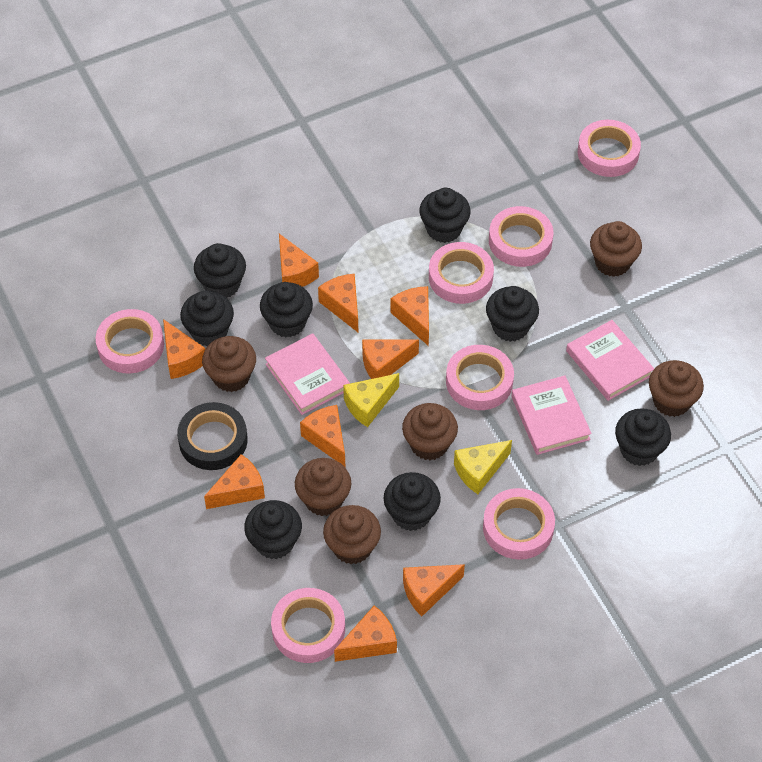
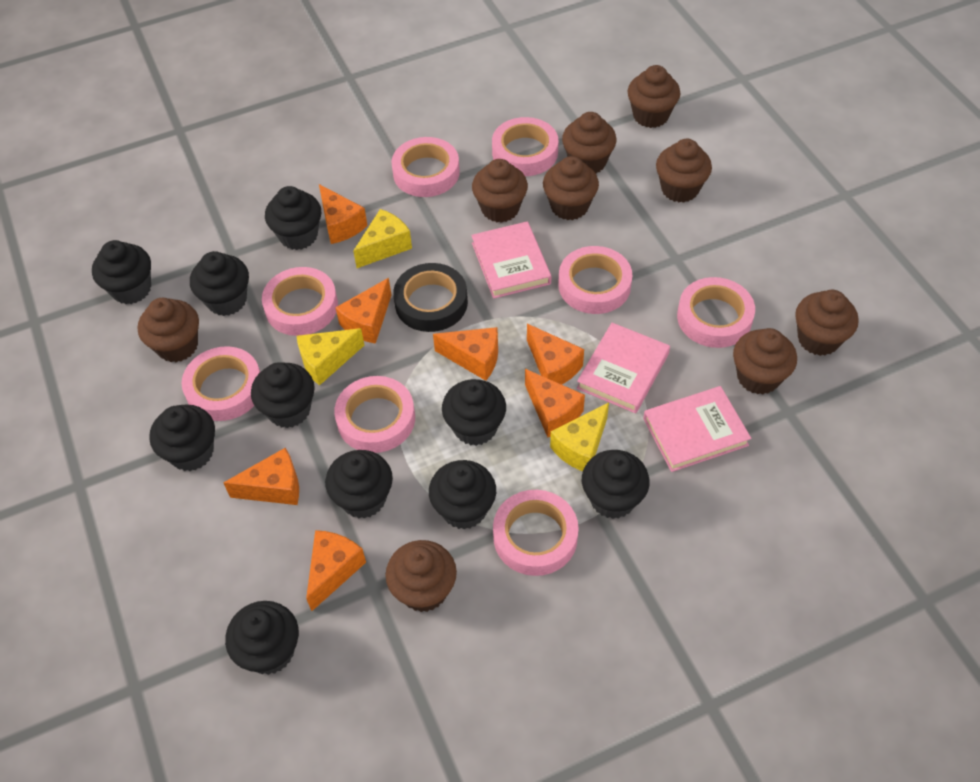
black cupcake: [180,291,234,346] [194,243,246,298] [244,500,302,559] [260,282,313,338] [384,472,441,531] [419,188,471,243] [486,286,539,342] [615,408,671,466] = 8 -> [92,240,151,304] [149,404,215,471] [190,251,249,316] [225,601,299,675] [251,362,315,428] [265,186,321,250] [325,450,393,519] [429,460,496,529] [442,379,506,446] [582,450,650,519] = 10
brown cupcake: [202,336,256,392] [295,458,351,516] [323,505,381,564] [402,403,458,460] [590,221,642,277] [649,360,704,417] = 6 -> [138,298,199,362] [385,540,457,612] [472,159,528,223] [543,156,599,220] [562,112,617,174] [628,65,680,128] [656,139,712,203] [733,328,797,394] [795,290,859,356] = 9
orange cheese: [163,319,205,379] [204,454,265,509] [279,234,319,287] [300,405,346,468] [318,274,358,332] [334,605,397,662] [362,339,419,379] [391,286,429,346] [403,564,465,616] = 9 -> [223,448,299,505] [306,530,366,611] [319,184,368,244] [335,278,391,344] [433,327,498,381] [525,369,585,437] [527,324,584,384] = 7
pink tape: [95,309,164,373] [271,588,345,663] [429,242,494,304] [446,345,514,410] [483,488,555,560] [489,206,554,267] [578,120,641,177] = 7 -> [182,346,260,421] [262,267,338,336] [334,376,415,453] [391,137,460,197] [492,117,558,176] [493,490,579,576] [558,246,632,314] [677,277,755,348] = 8
yellow cheese: [343,373,399,427] [454,440,512,494] = 2 -> [297,328,364,386] [353,209,412,268] [550,402,609,471] = 3

